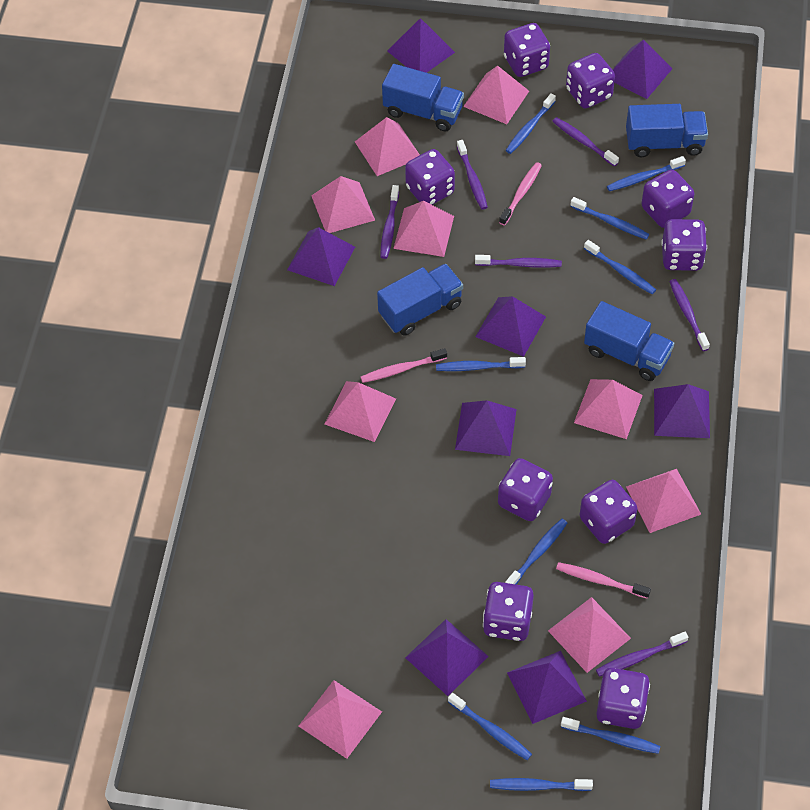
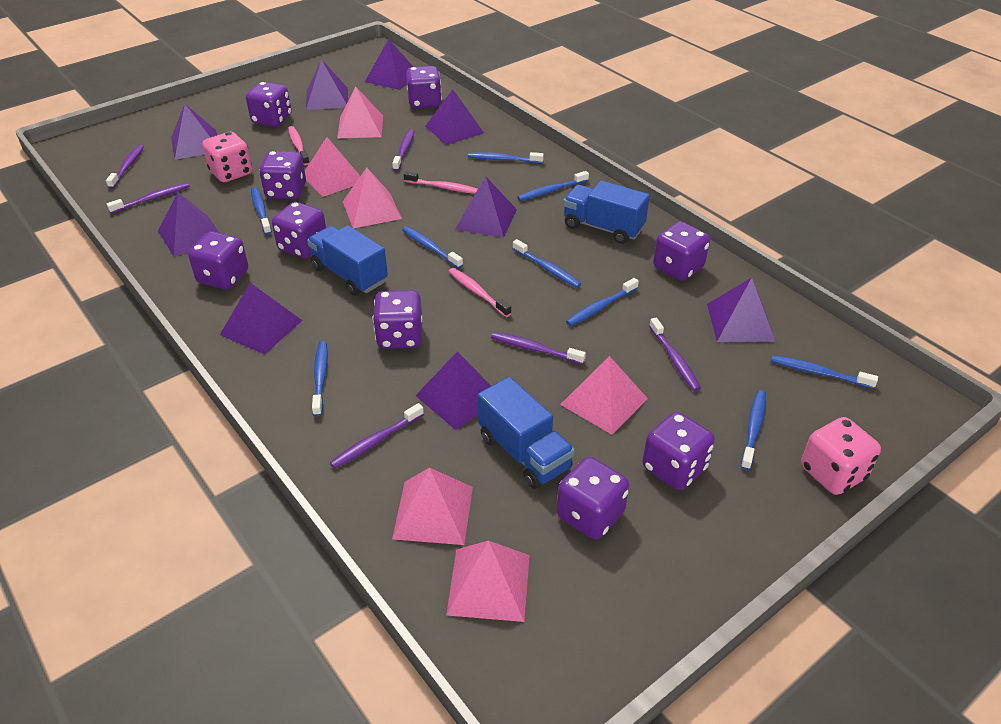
blue truck: [377,264,463,336] [382,64,464,132] [584,301,674,381] [626,104,708,157] = 4 -> [307,225,388,296] [477,377,575,489] [563,181,650,244] = 3
pink dice: none = 0 -> [202,132,252,182] [801,417,881,495] = 2
pink pyramid: [299,680,382,759] [311,176,375,233] [325,381,396,442] [355,117,420,176] [393,201,454,257] [463,66,529,124] [548,597,631,673] [574,379,643,439] [626,469,701,533] = 9 -> [305,137,360,197] [337,86,383,138] [343,168,402,228] [392,467,473,545] [446,540,530,622] [560,356,648,435] = 6
purple pyramid: [287,227,355,286] [387,18,455,73] [405,619,489,696] [455,400,517,456] [475,296,546,357] [507,651,587,724] [612,40,673,99] [654,384,710,438] = 8 -> [158,192,219,257] [171,104,217,159] [220,283,302,355] [306,59,348,110] [365,39,413,90] [415,352,491,430] [425,89,484,145] [455,177,517,237] [707,278,776,342] = 9

